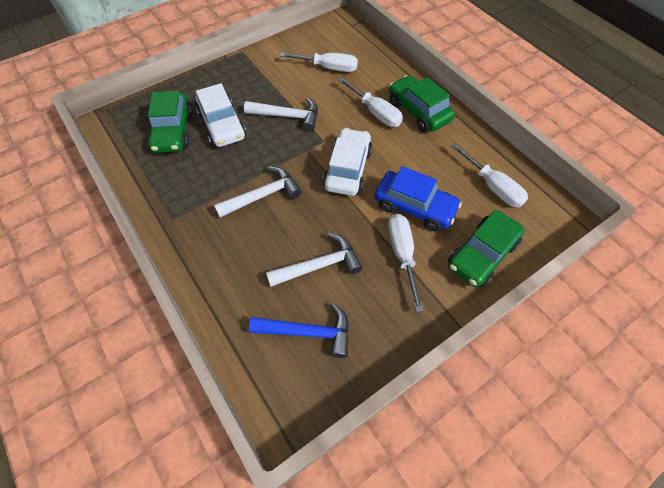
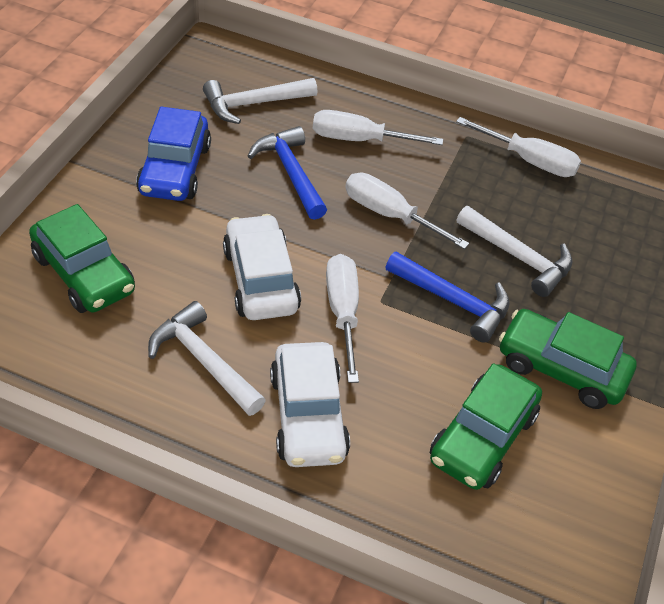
blue hammer: [249,303,349,358] = 1 -> [248,126,327,220] [385,252,510,343] = 2

